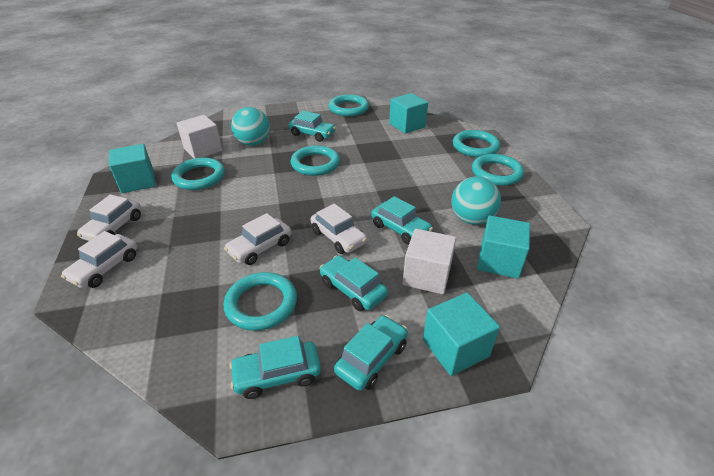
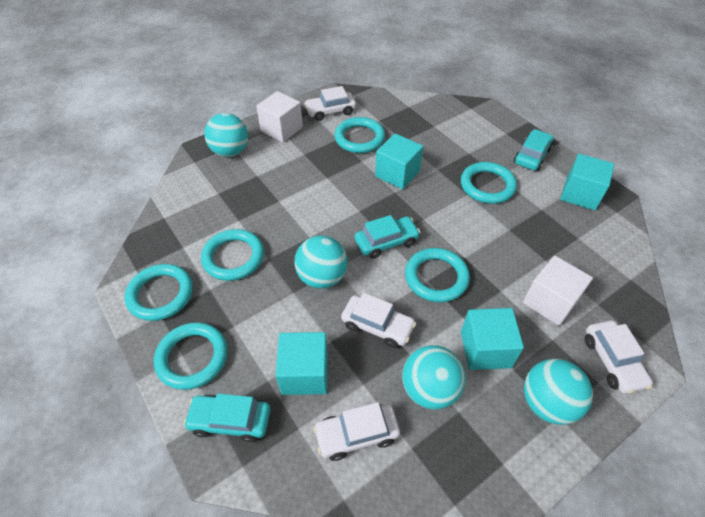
turquoise ball: [231,107,270,146] [451,177,501,225] = 2 -> [204,113,248,157] [294,235,348,289] [402,345,466,410] [524,359,593,425] = 4
turquoise car: [230,336,321,399] [289,111,336,142] [320,255,388,312] [334,315,408,391] [371,196,433,245] = 5 -> [183,394,270,442] [355,215,420,259] [514,129,553,171] = 3

